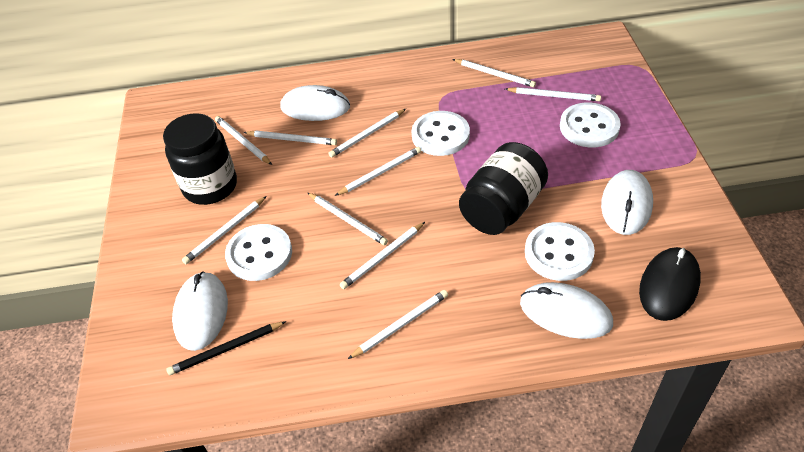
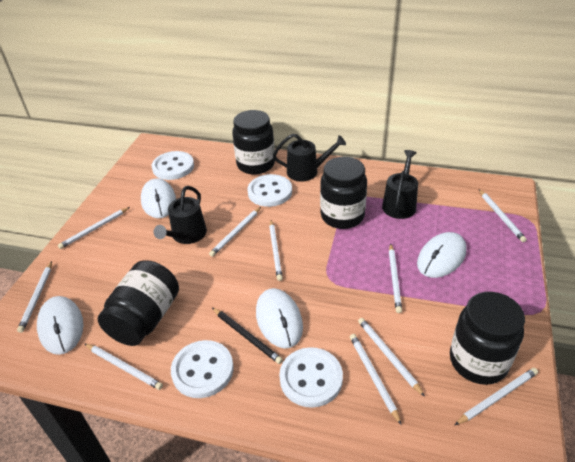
black jar: [163,113,237,205] [459,142,548,235] = 2 -> [98,260,179,346] [232,110,275,175] [320,157,367,229] [450,292,525,385] = 4
black mouse: [639,247,701,321] = 1 -> none = 0
black watering can: none = 0 -> [154,186,207,244] [273,134,346,181] [382,150,418,219] = 3

